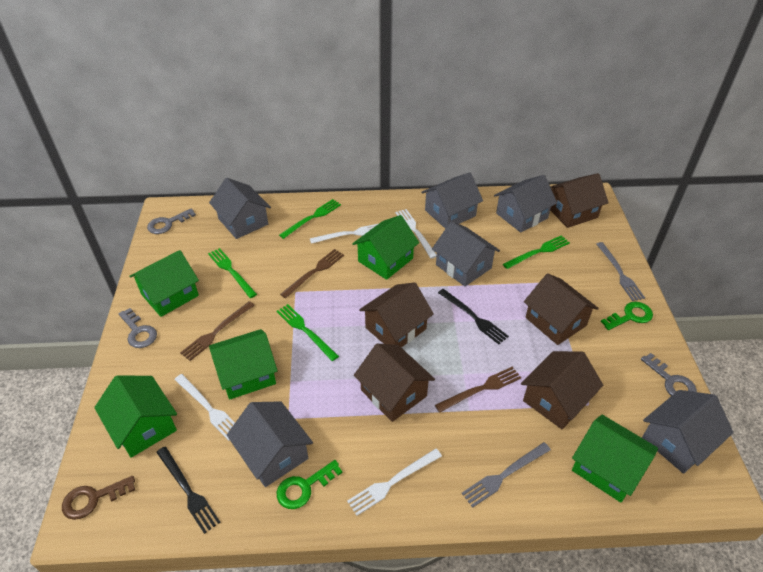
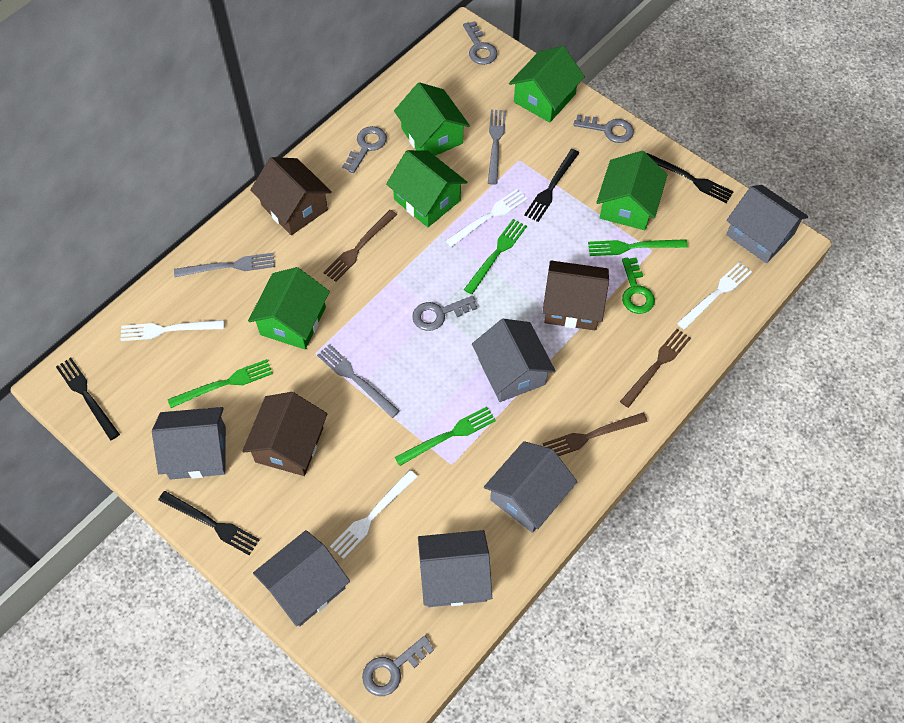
black fork: [156,446,220,534] [438,289,509,344] = 2 -> [56,358,120,440] [158,491,260,555] [524,149,579,222] [646,153,733,203] = 4
brown house: [354,344,435,422] [359,282,434,348] [521,351,603,429] [524,273,599,345] [550,173,609,228] = 5 -> [242,392,327,476] [250,157,332,235] [542,261,609,330] = 3
brown key: [62,476,135,520] = 1 -> none = 0
green key: [277,460,342,509] [601,302,653,330] = 2 -> [622,258,655,314] = 1
grey fork: [461,442,551,508] [596,242,645,301] = 2 -> [174,253,275,277] [317,344,400,418] [488,110,506,185] = 3
grey key: [118,308,157,348] [147,208,196,234] [641,353,697,396] = 3 -> [342,126,387,173] [362,635,434,696] [412,296,477,331] [463,21,498,65] [573,115,634,143] = 5

